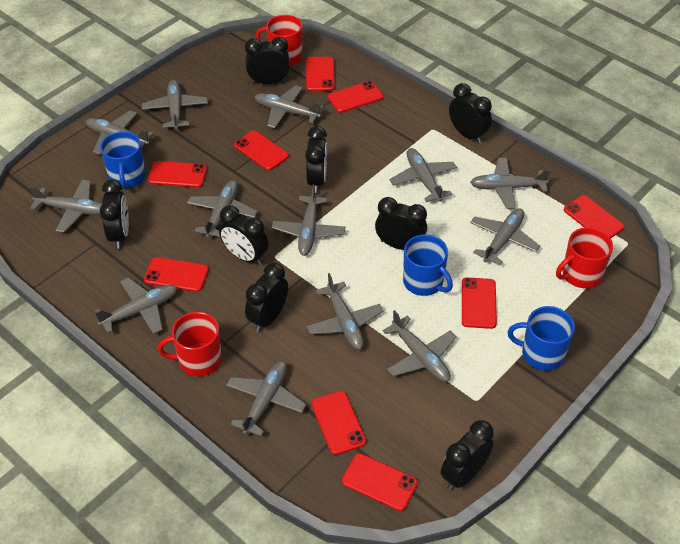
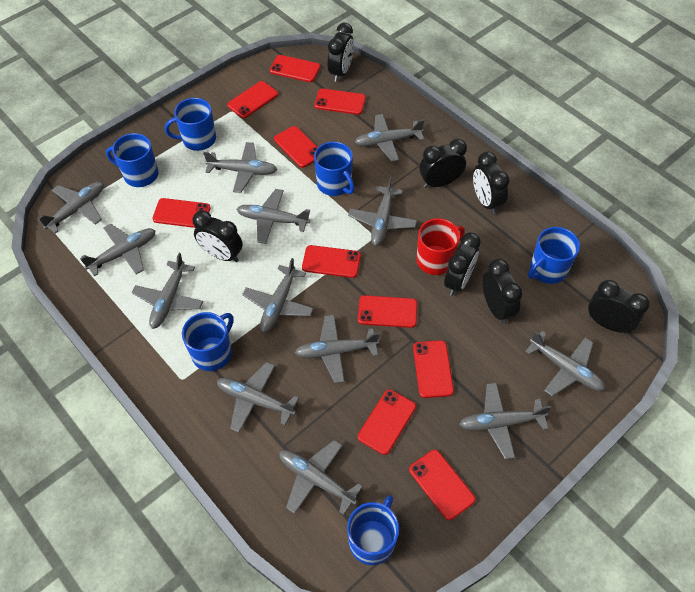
black clock: [100,179,129,249] [219,205,269,266] [245,37,290,84] [245,262,288,332] [305,126,327,193] [375,197,427,250] [441,420,494,490] [449,83,492,144] = 8 -> [192,210,243,262] [327,23,354,82] [419,139,467,188] [444,232,481,296] [473,151,510,214] [483,259,523,324] [588,280,650,334] = 7
blue mug: [100,131,146,189] [403,234,453,296] [508,306,575,371] = 3 -> [106,133,159,187] [165,98,216,151] [182,312,234,371] [314,142,355,196] [347,495,399,565] [528,227,580,284] = 6
red mug: [158,312,222,376] [255,15,302,66] [556,227,613,288] = 3 -> [416,218,465,275] = 1
red phone: [144,257,209,292] [148,161,207,188] [234,130,289,170] [306,57,335,91] [311,391,366,455] [328,81,383,113] [342,453,418,511] [462,277,497,329] [564,195,624,238] = 9 -> [152,198,211,228] [227,81,278,118] [270,55,320,82] [274,126,318,168] [302,245,361,278] [314,89,366,115] [358,295,417,328] [358,390,416,455] [409,450,476,520] [413,340,454,398] = 10

